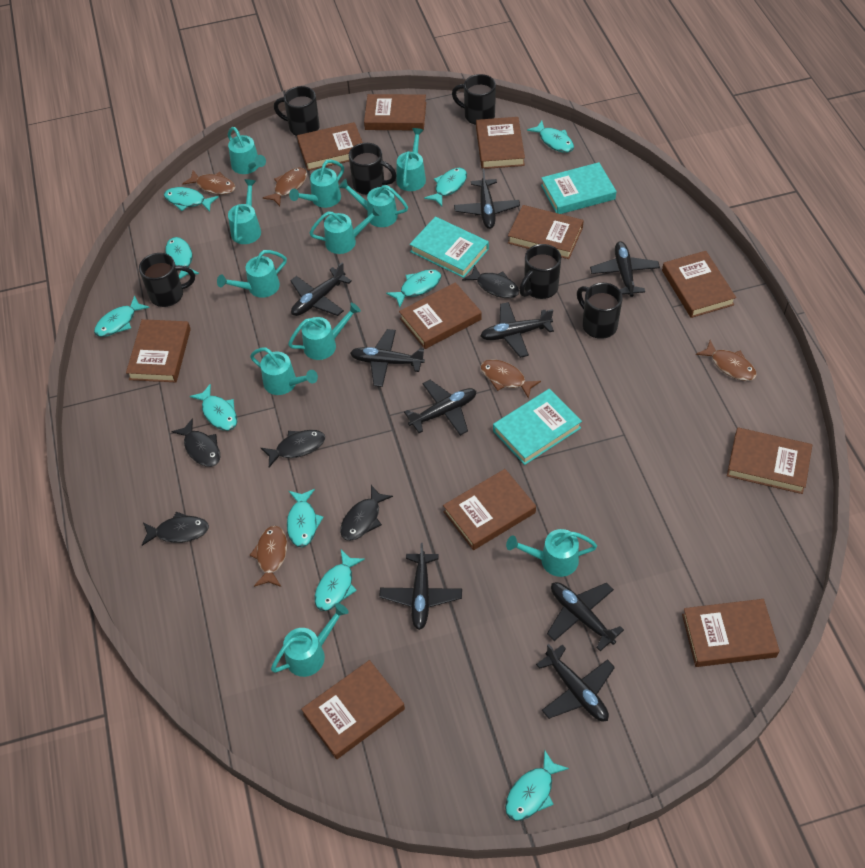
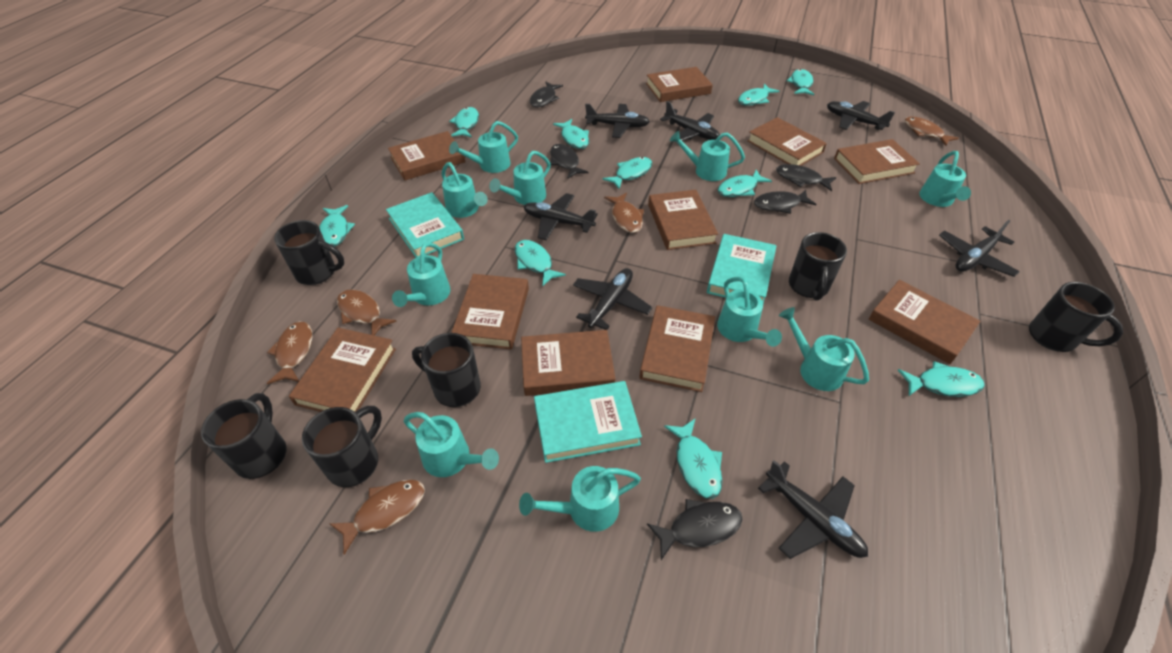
black plane: [290,262,352,316] [350,329,425,387] [379,543,462,630] [404,380,476,435] [454,168,520,229] [480,302,554,358] [536,644,615,721] [547,582,624,651] [590,241,660,297] = 9 -> [524,193,598,240] [573,268,652,330] [585,104,650,138] [660,101,720,141] [758,460,868,559] [827,101,895,130] [939,220,1020,277] = 7
brown book: [126,319,191,382] [297,122,363,171] [301,660,405,759] [364,94,426,131] [399,282,482,349] [443,469,536,550] [476,117,525,169] [508,205,584,259] [662,251,736,318] [682,599,780,667] [727,428,812,494] = 11 -> [289,327,396,412] [388,131,465,181] [451,274,529,350] [521,330,615,396] [639,305,715,392] [646,67,713,102] [648,190,718,250] [747,117,827,166] [834,139,920,184] [869,280,980,364] = 10
turquoise watering can: [217,250,287,298] [228,127,266,174] [228,179,261,244] [250,348,318,395] [271,603,349,677] [288,303,361,360] [289,160,344,208] [310,206,382,254] [338,179,408,227] [397,128,426,191] [506,529,597,577] = 11 -> [392,242,450,307] [403,412,499,477] [442,162,488,218] [449,121,518,173] [489,151,551,205] [519,466,641,532] [670,131,745,181] [717,277,782,347] [779,307,869,391] [919,151,971,207] = 10

